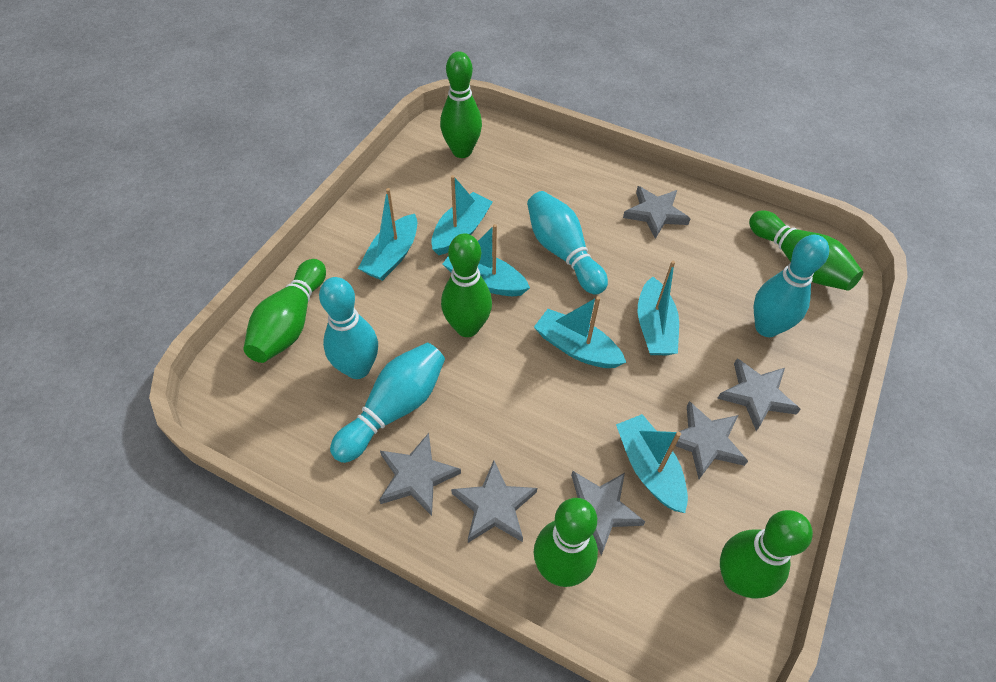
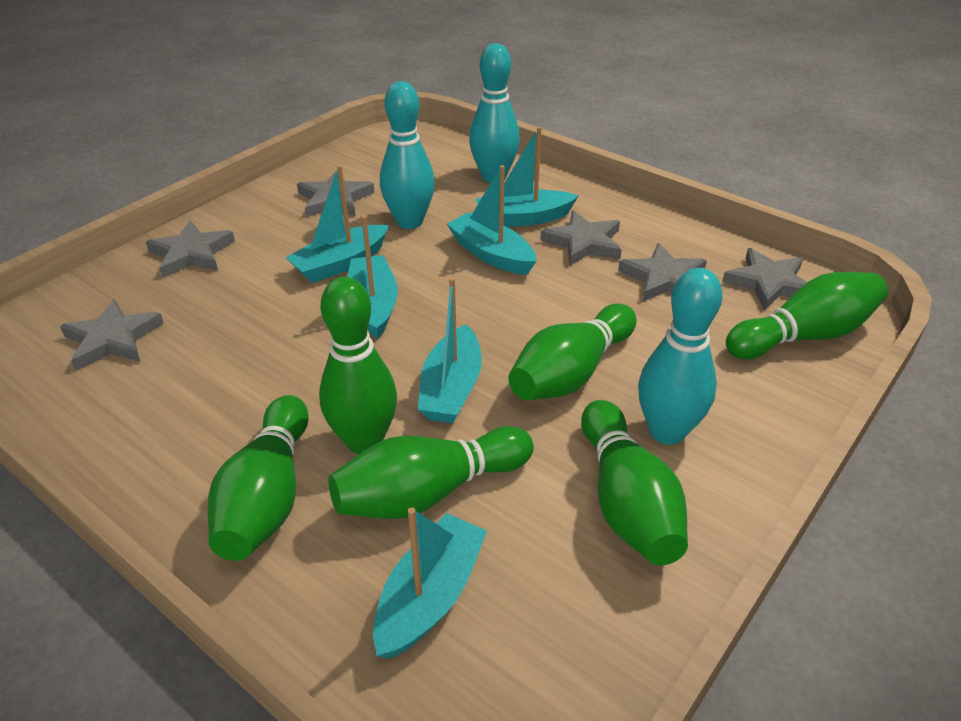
turquoise bowling pin: [319,277,378,379] [330,343,445,463] [527,191,608,294] [754,235,829,337] = 4 -> [380,81,435,229] [469,43,520,183] [638,268,723,445] = 3

